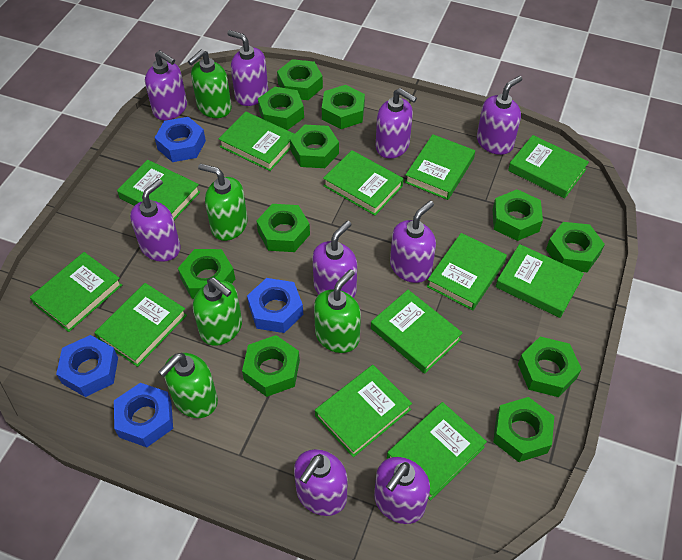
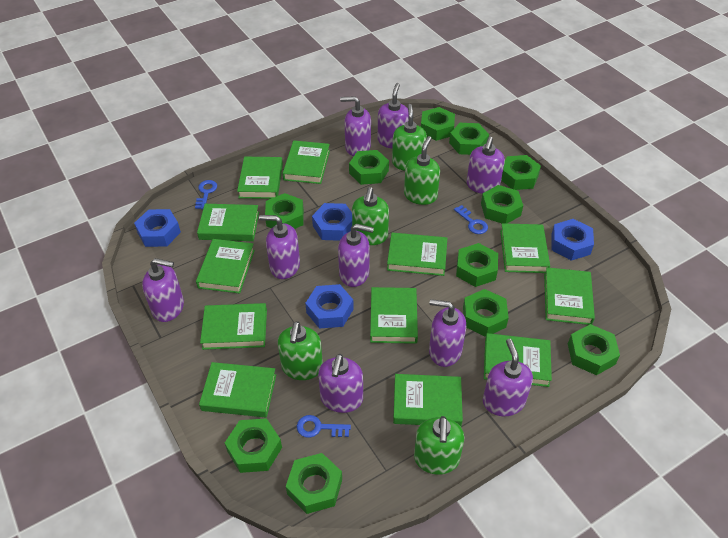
blue key: none = 0 -> [195,180,217,209] [297,415,351,438] [454,205,488,234] = 3

